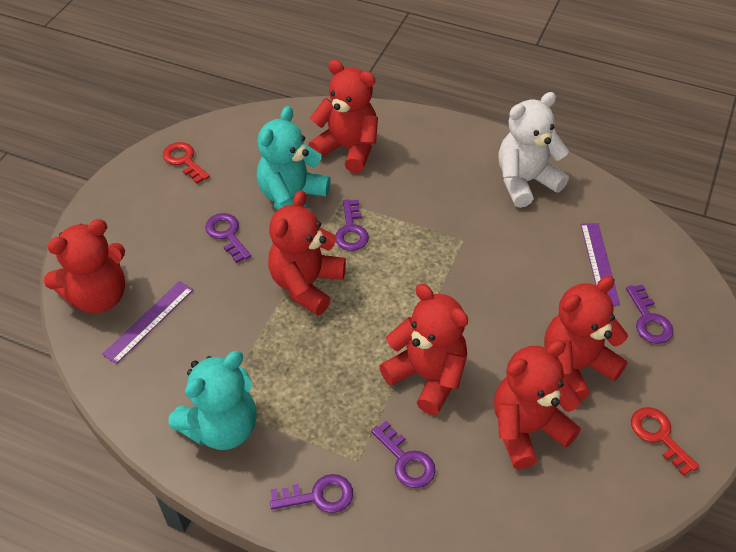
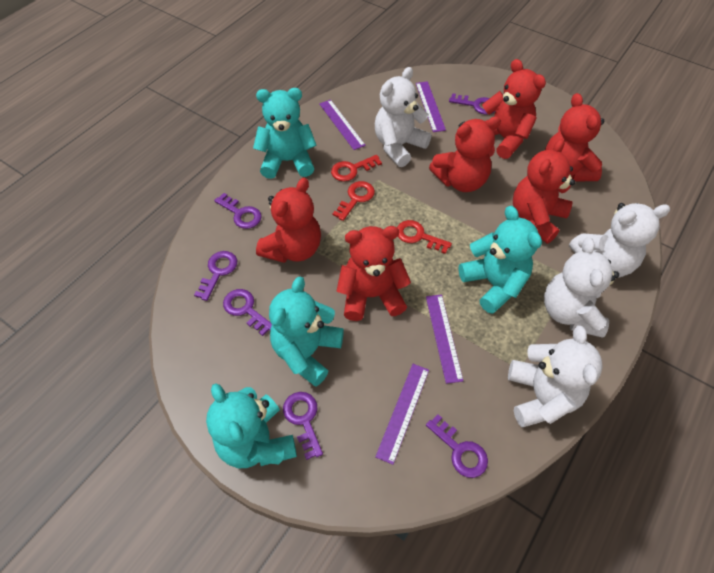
purple key: [205,213,251,263] [270,474,353,513] [335,199,369,251] [371,420,436,488] [626,284,674,344] = 5 -> [194,251,237,301] [214,193,262,229] [223,289,272,336] [283,392,323,460] [426,414,488,478] [449,93,495,115] = 6
purple ruler: [102,281,193,364] [581,223,620,306] = 2 -> [319,100,366,150] [375,364,429,465] [416,81,446,132] [426,294,463,384] = 4
red key: [163,142,210,184] [631,407,699,476] = 2 -> [331,155,382,181] [333,181,375,221] [397,220,452,254] = 3
turquoise teddy bear: [168,351,257,450] [257,106,331,212] = 2 -> [206,383,297,468] [253,88,317,179] [269,277,344,386] [459,206,542,314] = 4
white teddy bear: [498,92,569,208] = 1 -> [375,67,432,167] [508,325,603,427] [544,237,619,338] [569,203,670,277] = 4

